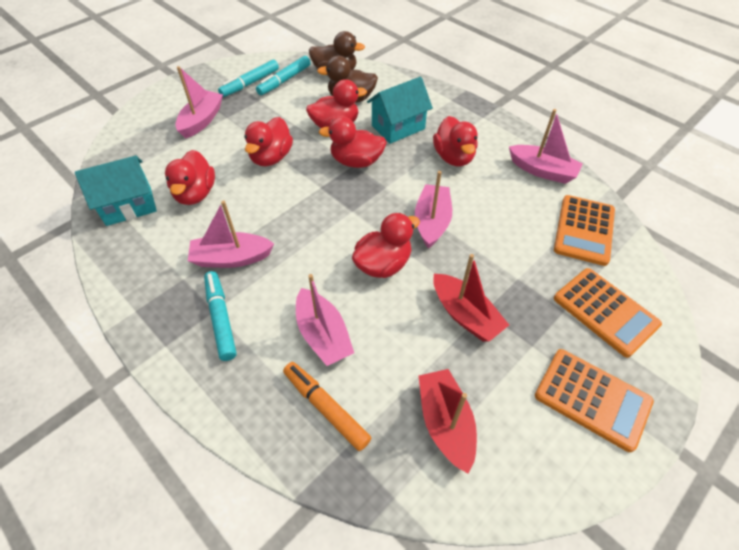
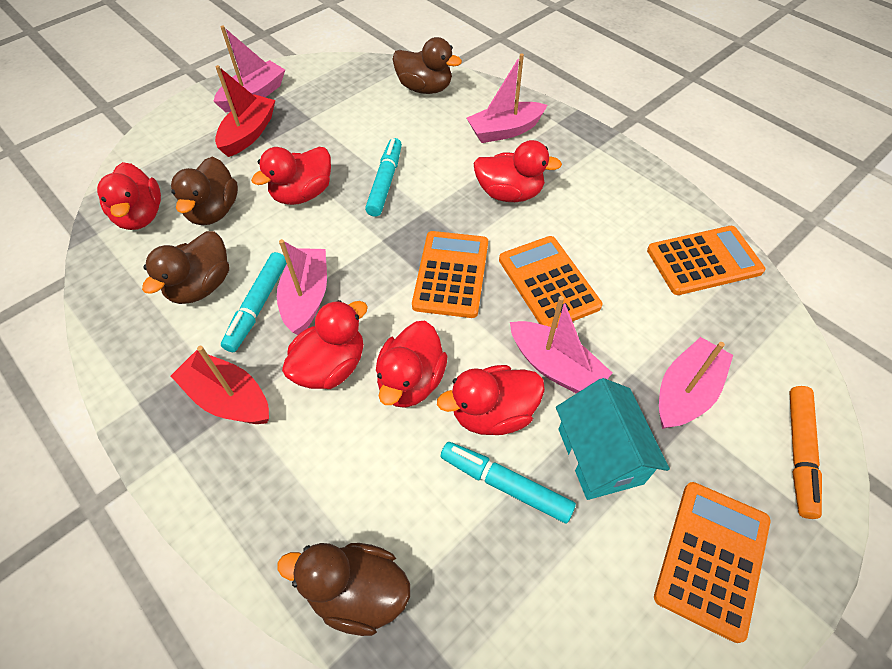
brown duck: [309,31,365,70] [317,56,378,103] = 2 -> [142,231,229,304] [171,157,238,225] [277,543,410,636] [392,37,462,94] = 4
orange calculator: [535,349,654,452] [554,195,615,266] [554,268,662,358] = 3 -> [412,231,488,318] [499,236,602,328] [647,226,765,295] [654,482,770,643] = 4
turquoise house: [75,156,157,226] [367,77,433,144] = 2 -> [556,378,670,500] = 1

